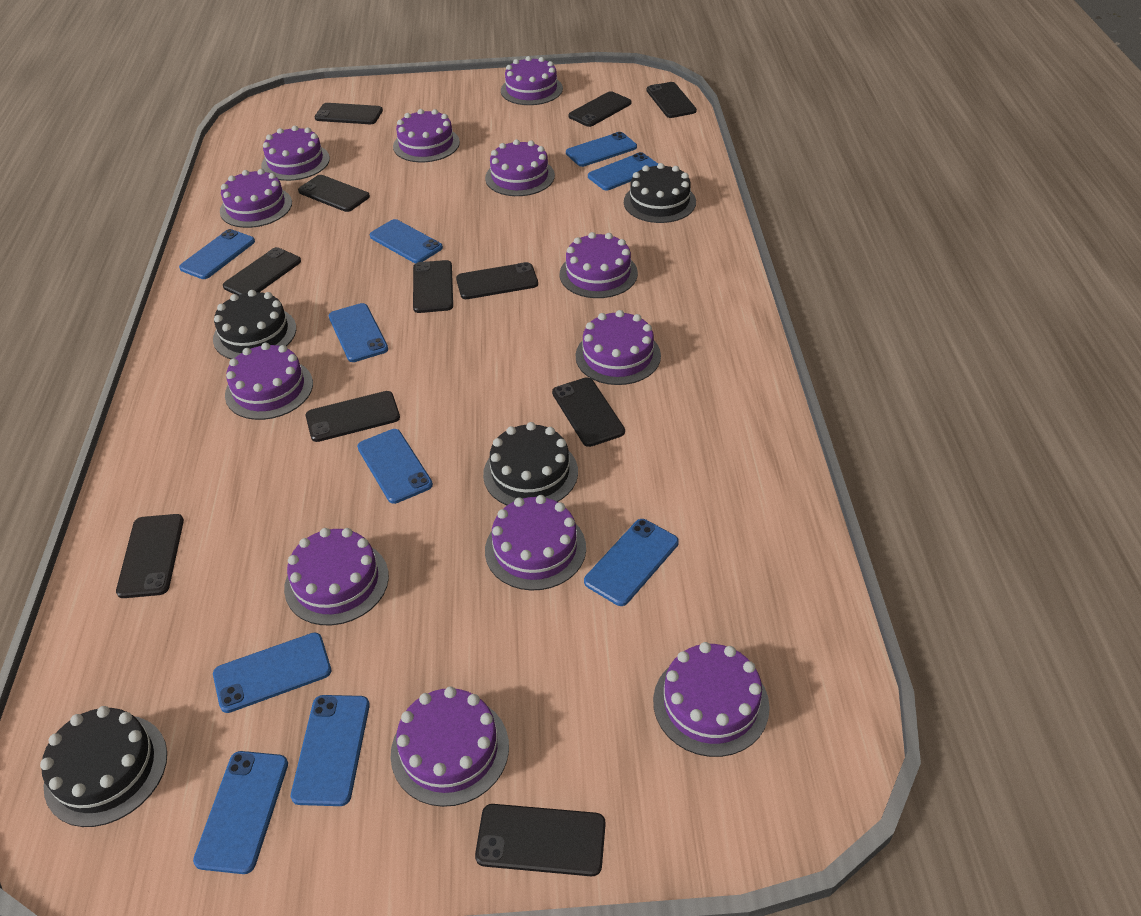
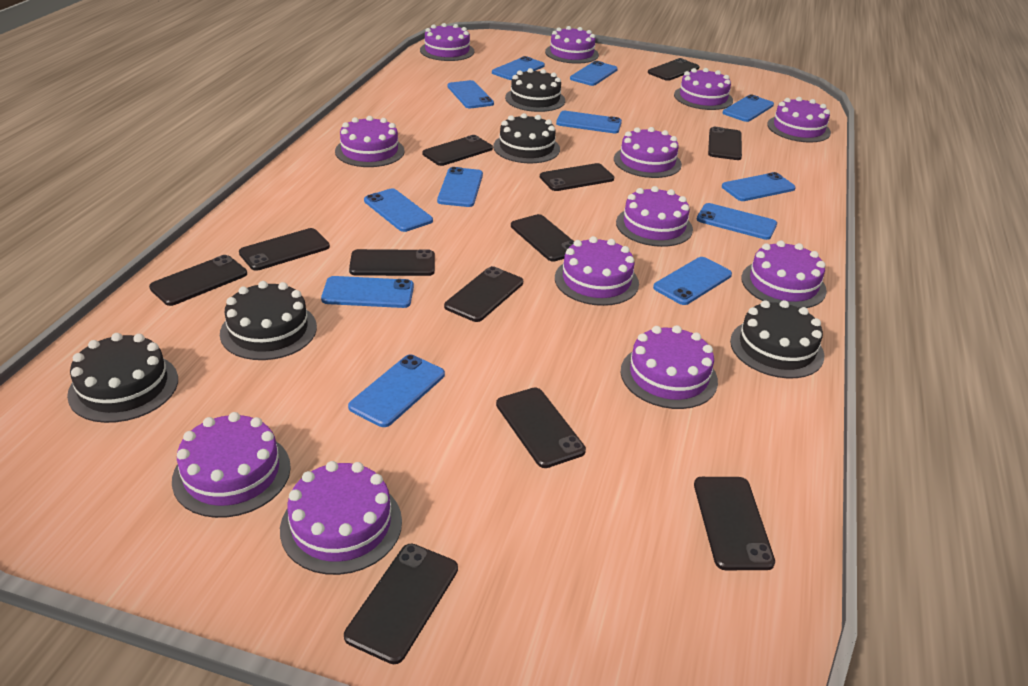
black cake: [40,706,167,827] [213,290,296,359] [483,422,578,505] [624,163,696,223] = 4 -> [67,333,178,423] [220,281,317,360] [493,113,560,163] [505,68,565,112] [730,300,824,379] = 5
black phone: [116,514,184,598] [223,247,301,295] [298,175,370,212] [306,391,400,442] [315,103,383,124] [413,260,453,313] [456,262,538,299] [475,804,606,876] [552,377,625,447] [568,91,631,127] [646,82,697,118] = 11 -> [149,255,247,306] [239,228,330,271] [344,544,458,664] [349,249,435,276] [422,135,493,166] [444,266,523,322] [496,387,586,468] [511,214,574,262] [540,163,614,191] [648,58,699,81] [694,477,775,570] [708,127,742,160] = 12
blue phone: [179,229,255,279] [193,751,288,874] [213,633,331,713] [291,695,370,806] [329,303,388,362] [357,429,433,504] [370,219,443,264] [566,132,637,167] [584,519,679,606] [588,152,658,190] = 10 -> [321,276,414,308] [348,354,445,427] [364,189,433,232] [437,167,483,207] [447,80,494,108] [492,56,545,80] [556,111,622,133] [570,61,618,86] [653,257,732,305] [697,203,777,240] [722,172,796,201] [723,94,774,122] = 12

